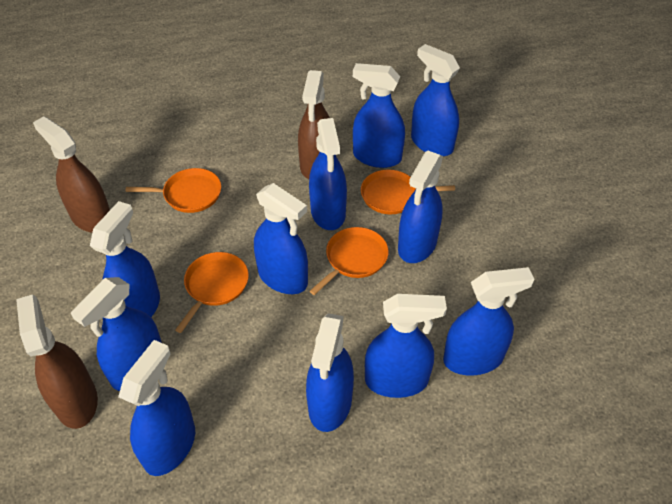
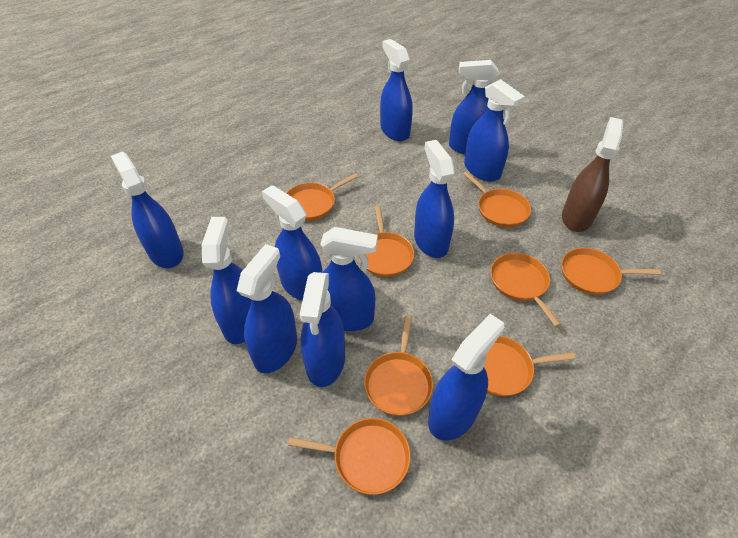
brown spray bottle: [16,294,98,429] [33,116,110,233] [298,70,330,179] = 3 -> [562,117,623,232] = 1
orange pan: [126,168,221,213] [175,252,249,333] [310,227,389,295] [361,170,455,214] = 4 -> [287,174,358,221] [288,418,411,495] [359,206,414,277] [364,316,433,416] [463,172,531,227] [484,336,576,396] [490,253,561,327] [561,248,661,295] = 8

